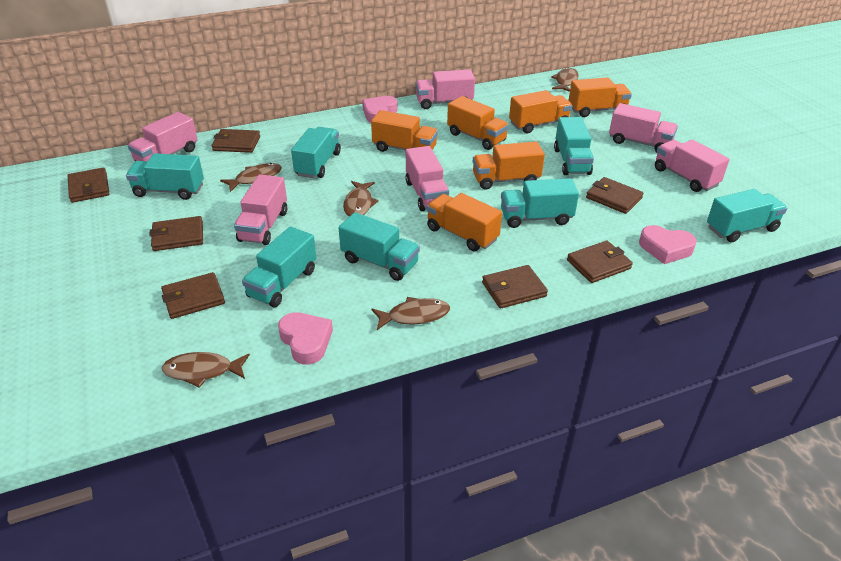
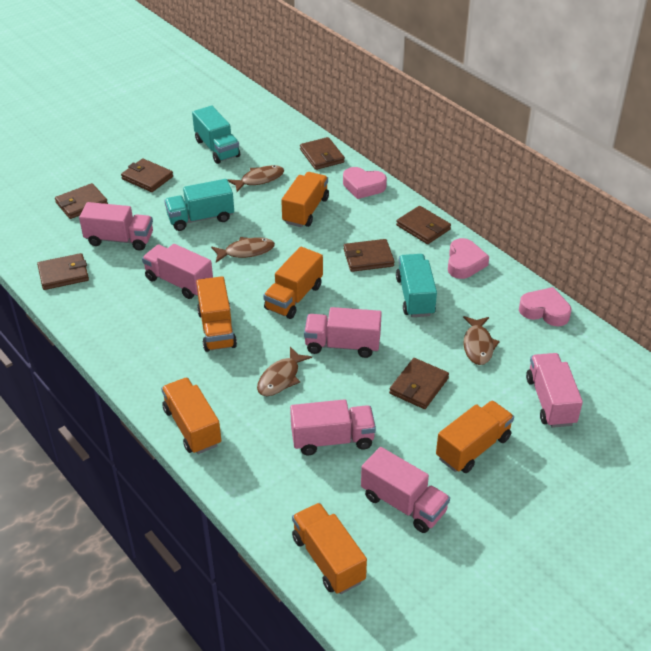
brown fish: [162,352,250,388] [220,163,282,192] [343,181,379,217] [372,297,450,330] [551,68,579,92] = 5 -> [211,237,275,262] [228,165,284,192] [257,347,312,396] [463,316,500,365] = 4
turquoise truck: [126,153,204,200] [242,226,317,307] [291,127,341,178] [339,212,420,281] [501,178,579,228] [554,117,594,175] [707,189,787,242] = 7 -> [164,179,234,231] [192,106,240,164] [396,254,437,317] = 3

